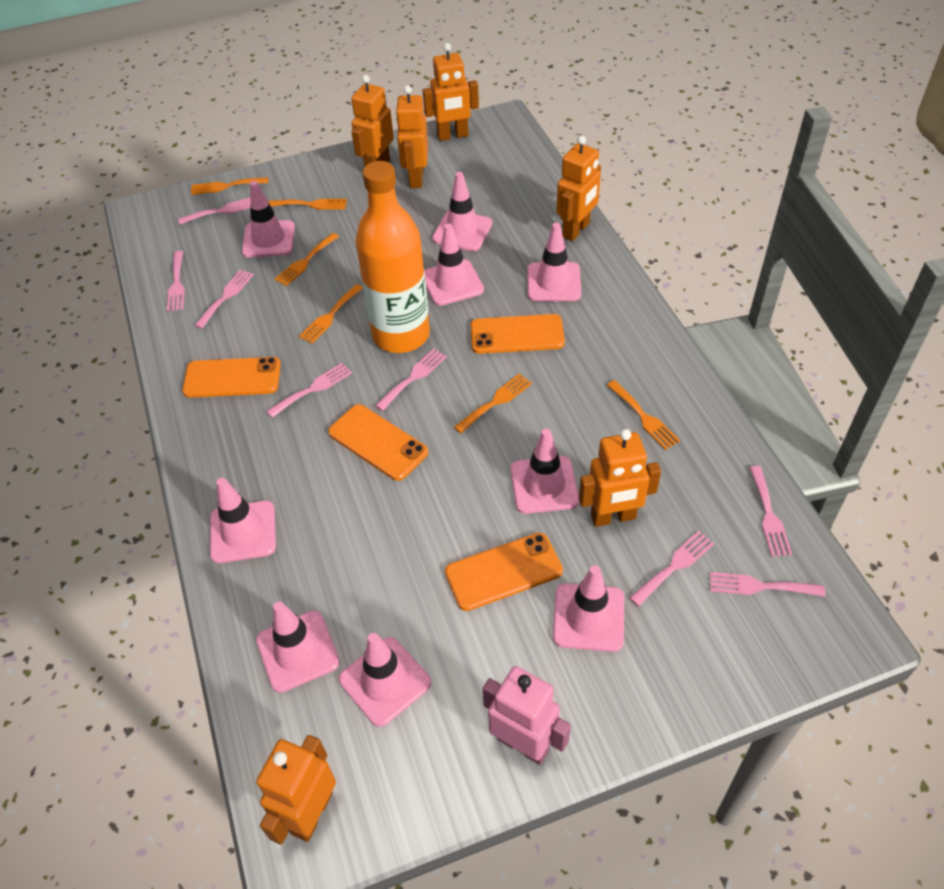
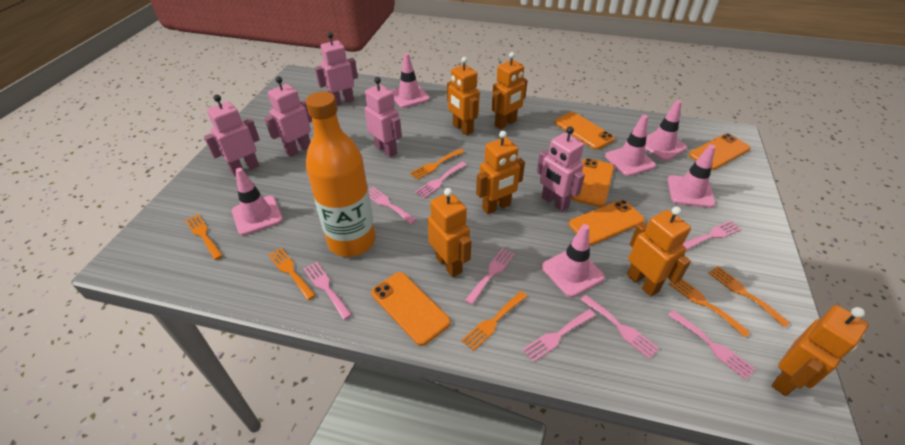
orange phone: [182,357,281,398] [328,404,428,481] [445,533,563,611] [471,314,565,354] = 4 -> [371,272,451,346] [554,112,615,150] [569,200,645,245] [571,158,614,207] [689,133,751,170] = 5
pink robot: [483,666,571,765] = 1 -> [204,95,260,176] [264,77,312,157] [315,32,358,106] [365,77,402,157] [537,126,585,212] = 5
pink traffic cone: [210,478,276,563] [242,181,295,258] [256,601,340,693] [339,633,431,727] [424,224,484,306] [432,172,492,251] [510,428,579,514] [527,223,581,301] [553,565,624,652] = 9 -> [232,168,283,235] [391,53,430,108] [542,224,605,297] [605,115,656,176] [645,100,687,161] [667,145,716,208] = 6

